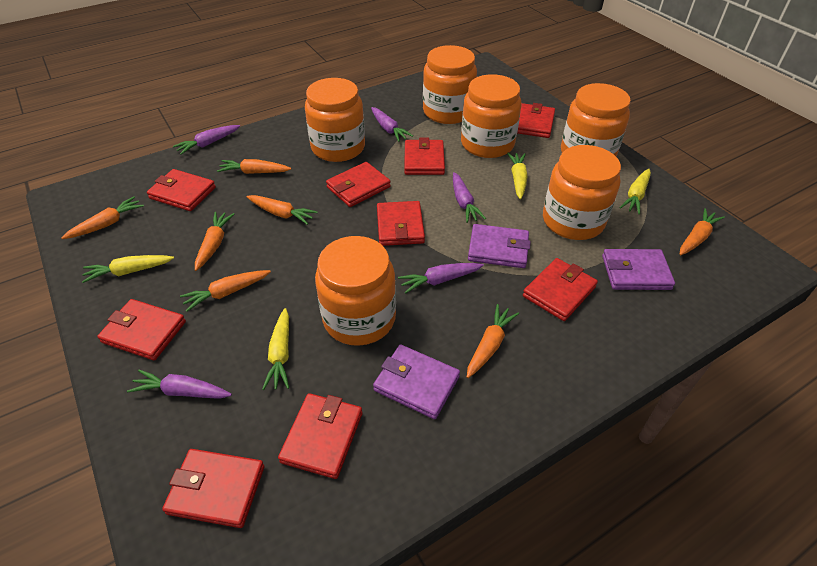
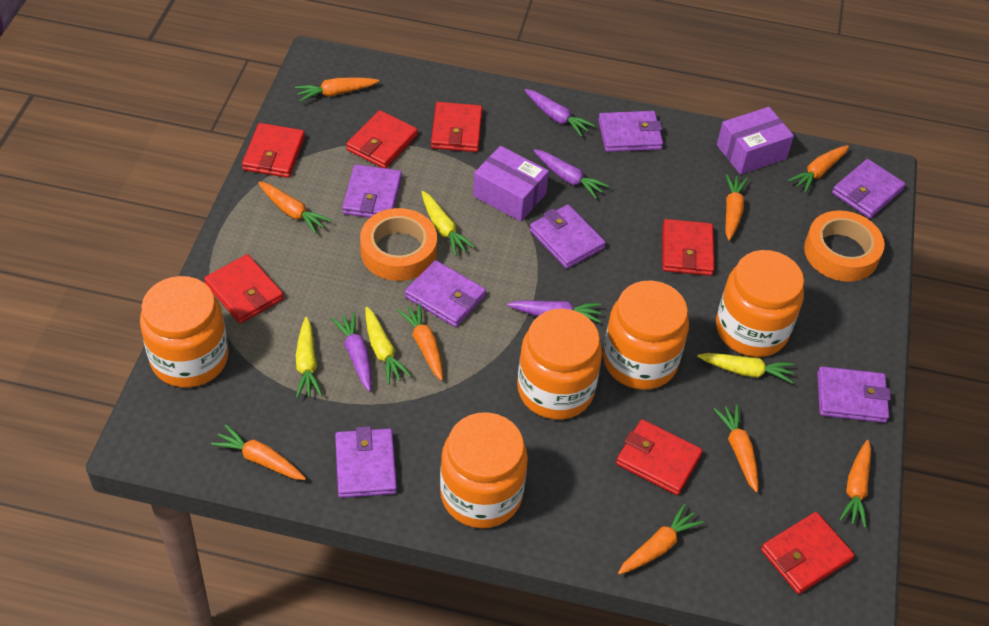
orange carrot: [61,196,144,239] [180,270,271,312] [195,212,234,271] [217,159,291,174] [246,195,318,225] [467,304,519,378] [680,208,725,255] = 7 -> [211,425,306,480] [258,182,331,234] [295,77,379,102] [397,303,443,381] [618,504,704,575] [714,404,758,493] [725,174,748,241] [788,145,849,193] [839,440,871,528] = 9
orange jar: [305,78,365,162] [315,236,396,346] [423,45,477,124] [461,74,522,158] [543,145,621,240] [561,83,631,157] = 6 -> [140,276,229,388] [440,412,528,528] [517,309,602,420] [603,281,689,390] [716,250,804,357] = 5
orange tape: none = 0 -> [360,208,437,281] [804,210,885,282] = 2
purple box: none = 0 -> [473,146,549,222] [717,107,794,175] = 2
purple carrot: [127,370,232,399] [173,125,240,155] [371,107,413,142] [398,263,484,294] [453,172,486,223] = 5 -> [331,312,371,392] [507,301,602,323] [525,89,595,137] [533,149,609,199] = 4
purple wallet: [373,345,460,419] [468,224,531,268] [602,249,675,290] = 3 -> [335,426,397,498] [342,164,402,218] [405,260,486,327] [530,204,606,269] [598,111,663,152] [817,366,891,423] [832,159,905,218] = 7
red wallet: [97,299,186,360] [147,169,216,211] [162,449,264,528] [278,393,362,479] [326,162,391,207] [377,201,425,246] [404,137,445,175] [517,103,555,138] [523,258,598,321] = 9 -> [204,254,284,324] [242,123,305,178] [346,110,418,168] [431,102,482,152] [616,419,703,495] [663,219,714,276] [761,512,854,594] = 7

